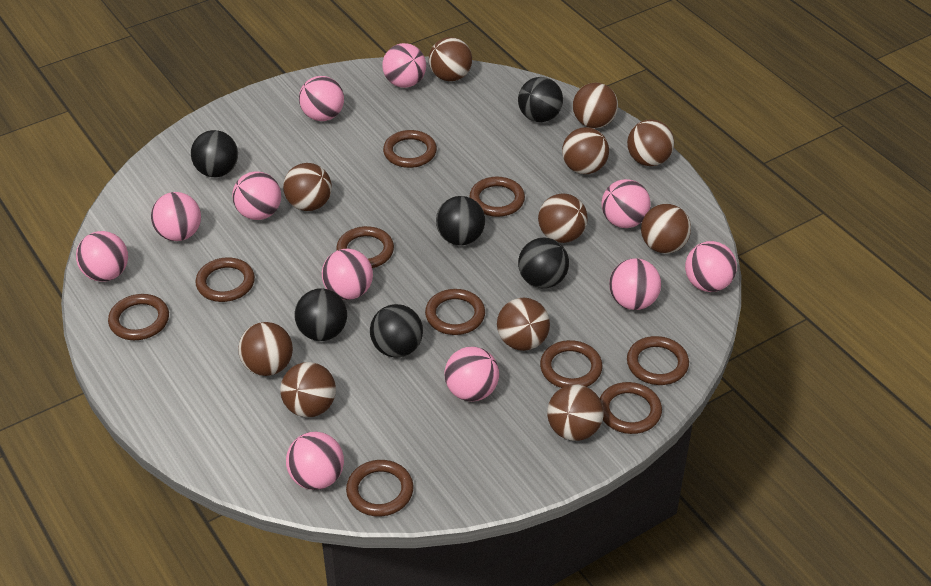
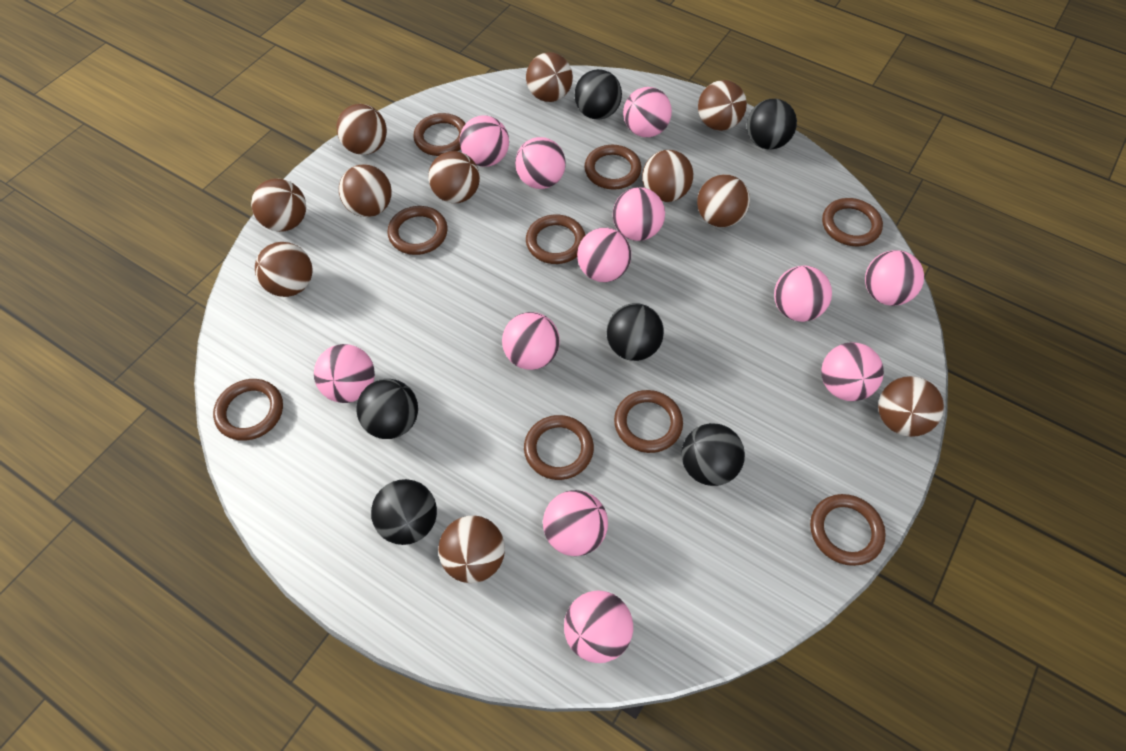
brown ring: [108,294,169,340] [195,257,255,302] [336,226,394,268] [346,460,414,516] [383,130,437,168] [425,289,485,335] [469,177,525,217] [540,340,603,388] [600,382,662,434] [627,336,689,385] = 10 -> [213,379,283,441] [387,206,448,255] [413,113,466,156] [524,415,594,480] [526,215,586,264] [584,145,641,190] [614,390,683,453] [810,494,886,566] [822,198,883,246] = 9
pink ball: [76,231,128,282] [151,192,201,241] [232,171,281,220] [286,432,344,490] [299,76,344,121] [322,249,373,300] [382,43,426,88] [444,347,499,401] [601,179,651,228] [609,258,661,310] [685,241,737,292] = 11 -> [314,344,375,403] [460,115,509,167] [502,312,560,370] [515,137,566,189] [543,490,608,556] [564,590,633,663] [577,228,631,282] [613,187,665,241] [623,87,672,137] [774,266,832,322] [821,342,884,401] [865,250,924,306] = 12

